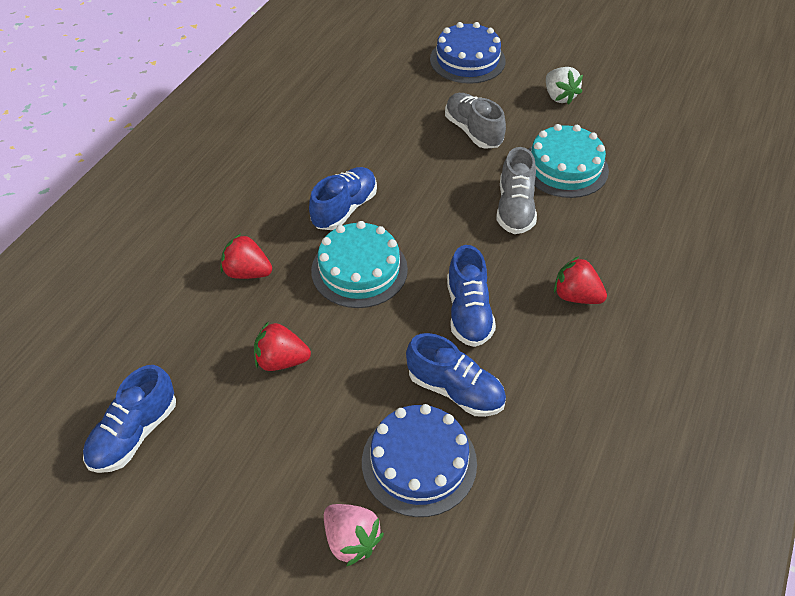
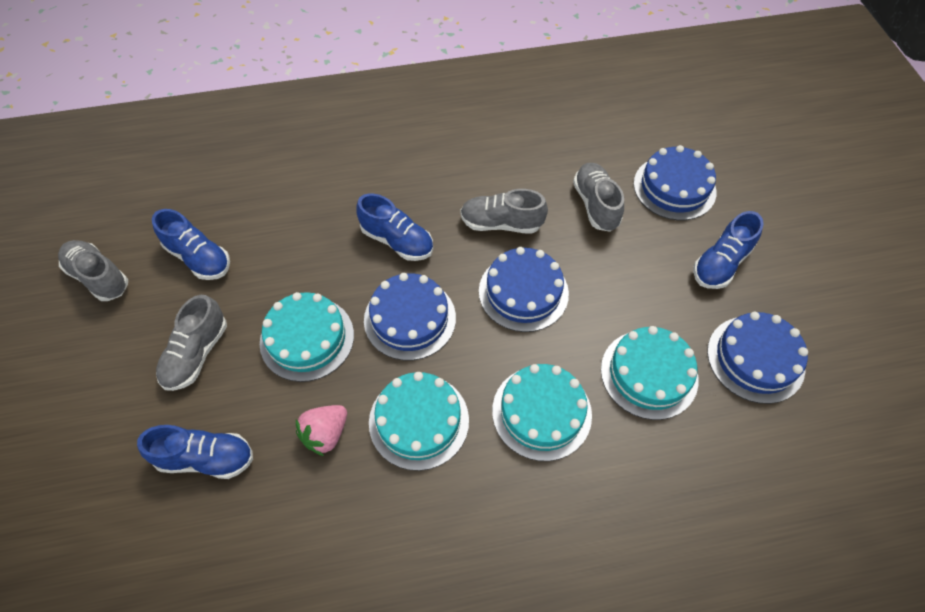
blue cake: [362,404,477,517] [430,22,506,84] = 2 -> [364,273,456,360] [479,247,569,332] [634,145,716,220] [707,312,808,404] = 4
grey shoe: [445,93,506,149] [496,147,537,234] = 2 -> [58,240,128,301] [156,295,227,391] [460,189,548,234] [573,163,624,232] = 4
red strawberry: [220,234,272,279] [254,321,311,371] [554,256,607,304] = 3 -> none = 0
turquoise cake: [311,221,408,308] [528,124,609,198] = 2 -> [260,292,354,382] [369,372,469,471] [492,364,592,461] [601,326,698,420] = 4
white strawberry: [546,67,583,105] = 1 -> none = 0

